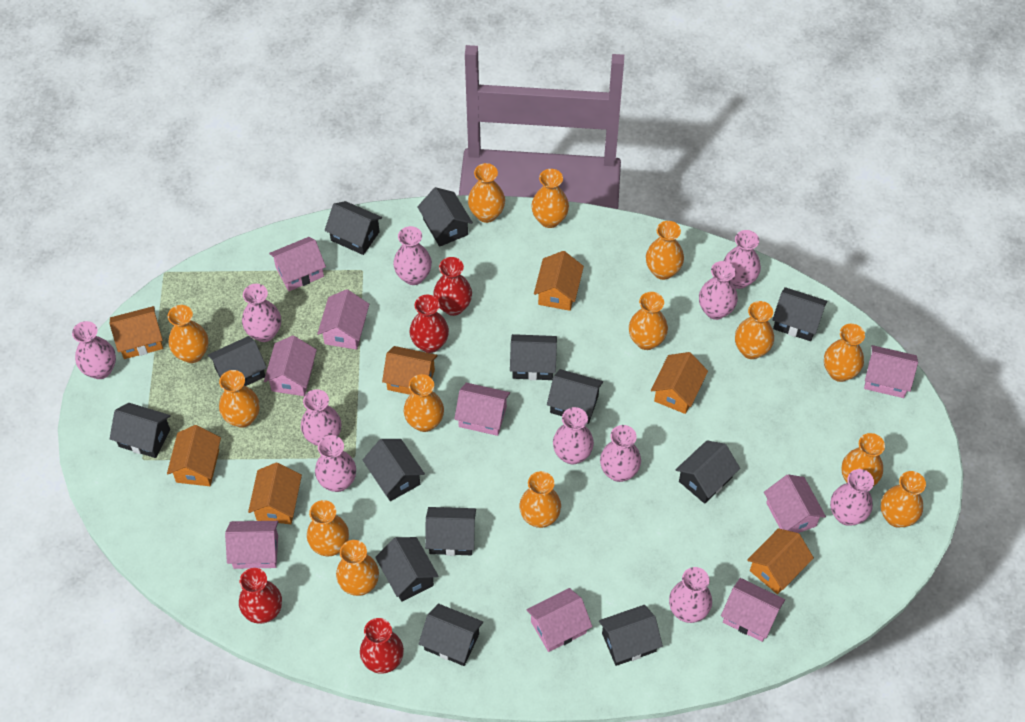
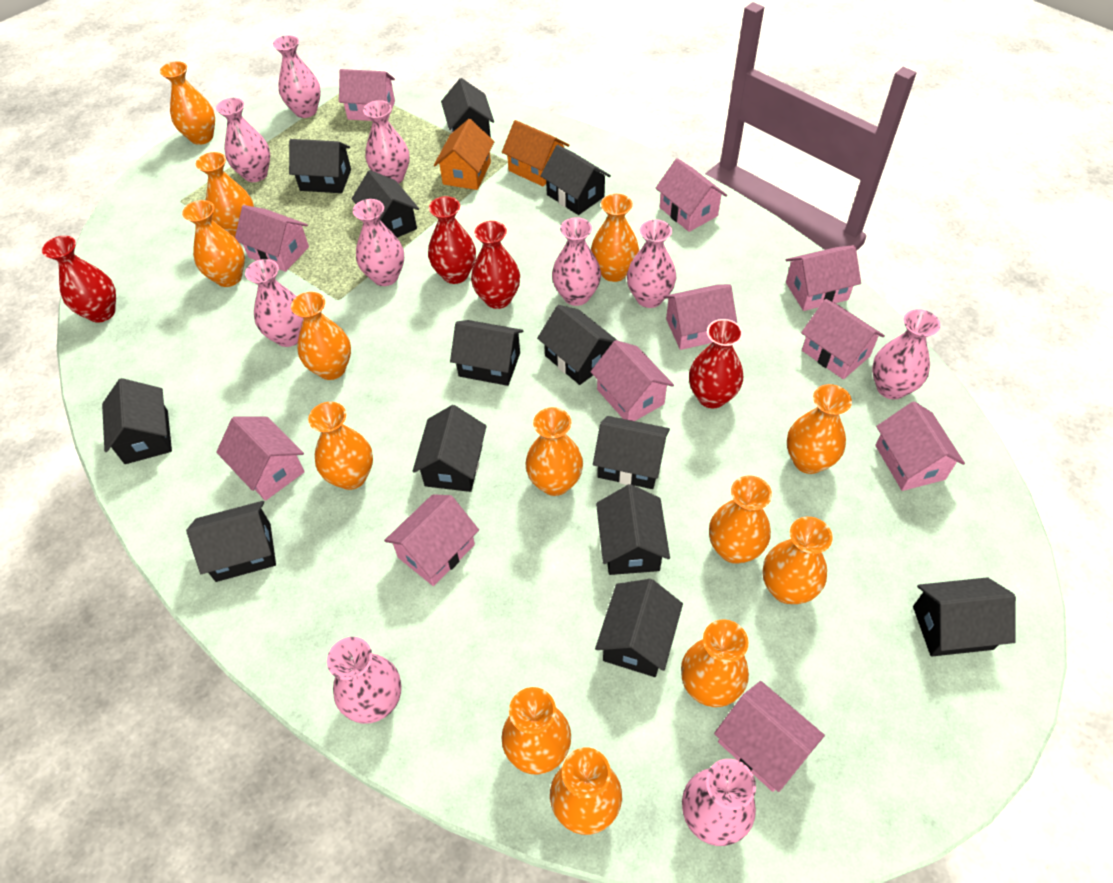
orange house: [110,306,163,359] [167,425,221,486] [248,462,302,524] [382,346,437,395] [534,251,584,311] [651,352,708,414] [747,528,814,594] = 7 -> [434,119,494,190] [502,120,569,186] = 2
orange vase: [168,305,208,363] [219,370,260,428] [307,500,349,556] [336,540,379,596] [404,374,444,432] [468,163,505,223] [519,471,561,528] [531,169,569,228] [629,292,668,350] [646,221,684,280] [735,301,774,359] [824,324,865,382] [841,433,885,486] [881,471,926,527] = 14 -> [160,61,215,145] [182,200,245,287] [196,152,254,238] [291,292,351,380] [308,402,373,490] [502,687,571,775] [525,407,583,496] [550,747,622,835] [591,194,639,282] [681,620,749,707] [709,475,772,564] [762,517,833,604] [787,384,852,474] = 13
pink house: [225,521,278,569] [264,335,317,396] [269,237,326,291] [317,289,369,350] [454,383,510,436] [527,588,592,652] [721,578,785,642] [764,474,826,533] [864,345,918,398] = 9 -> [216,416,305,501] [235,205,309,272] [339,69,395,121] [384,494,479,586] [591,340,674,421] [656,158,727,232] [663,284,737,350] [714,681,825,792] [786,245,861,311] [801,299,885,379] [875,401,965,491] = 11
pink vase: [72,321,116,379] [242,284,281,342] [301,389,341,446] [315,435,356,492] [393,226,432,285] [553,407,594,464] [600,425,641,482] [669,567,712,623] [699,261,738,320] [723,230,761,289] [830,469,874,526] = 11 -> [216,98,270,182] [245,259,303,347] [273,35,321,118] [327,637,401,724] [353,199,404,286] [363,100,410,184] [552,217,601,306] [627,219,676,308] [682,759,756,846] [872,309,940,399] = 10

